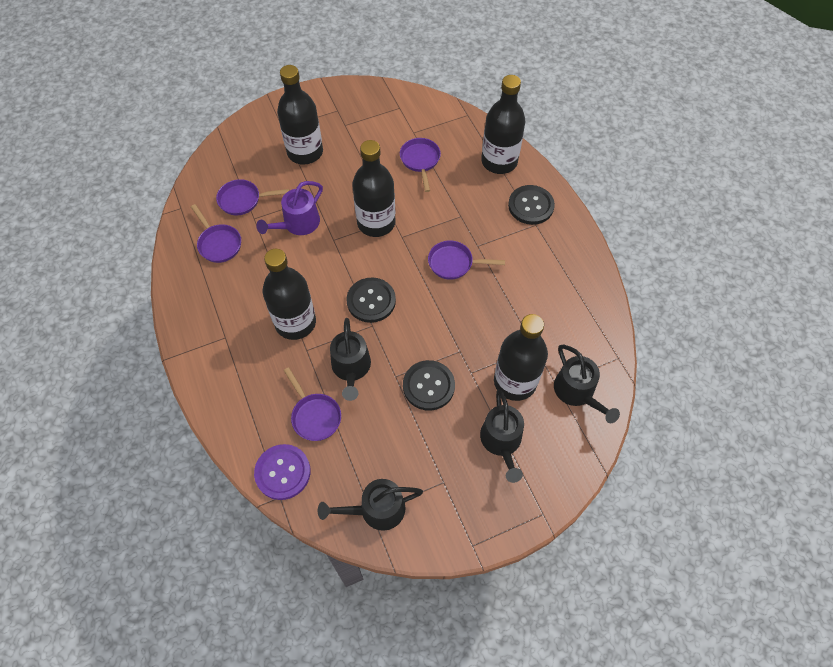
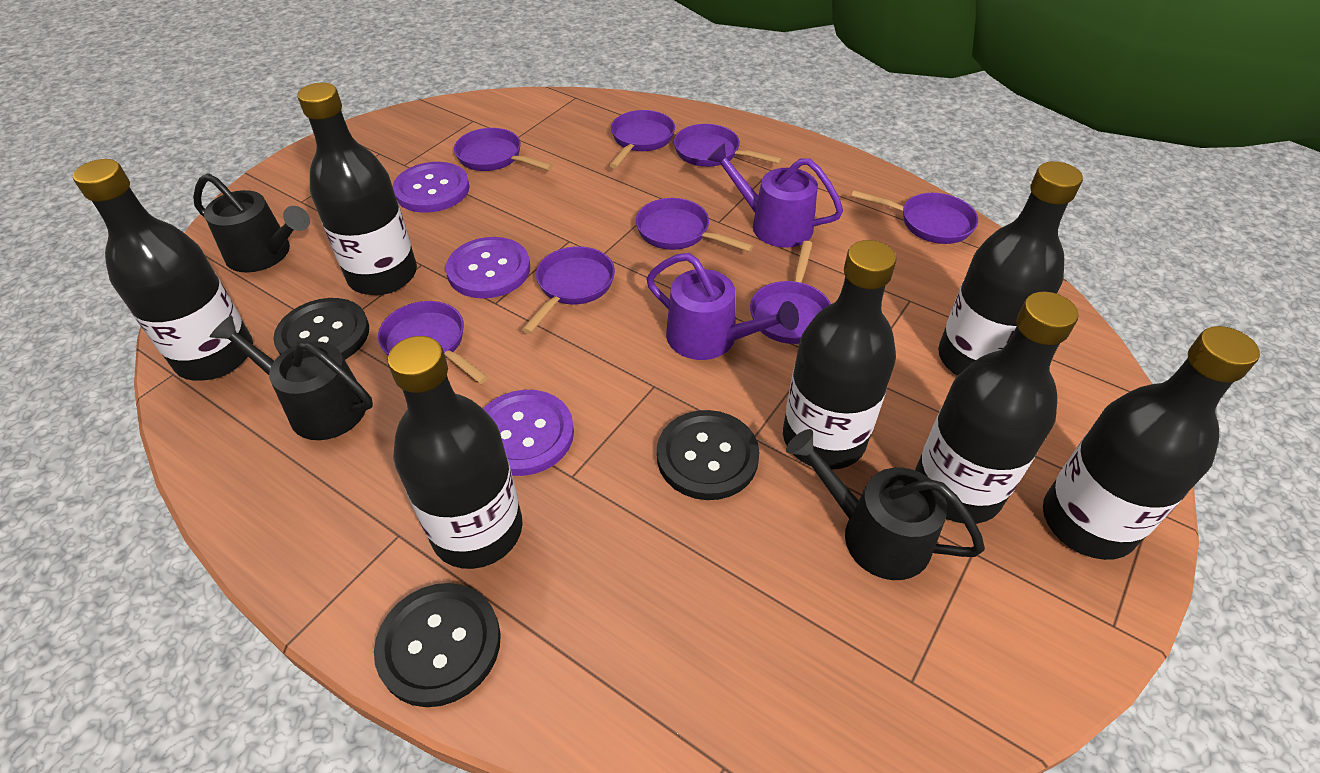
black bottle: [262,249,316,340] [277,65,323,164] [352,140,395,237] [481,75,525,174] [494,314,548,401] = 5 -> [73,159,253,381] [297,82,417,295] [388,336,523,569] [783,240,897,470] [915,292,1079,524] [938,161,1083,376] [1043,326,1260,560] = 7
black watering can: [318,479,423,531] [330,318,371,401] [480,389,524,483] [554,345,620,423] = 4 -> [193,173,310,273] [210,315,373,440] [786,429,985,580] = 3
purple button: [254,444,310,500] = 1 -> [393,162,470,213] [446,237,530,298] [483,390,574,476] = 3
purple pan: [191,204,241,263] [216,179,290,215] [284,367,341,441] [400,138,441,192] [428,240,505,280] = 5 -> [378,301,489,384] [454,128,553,171] [522,246,615,334] [609,110,675,169] [636,198,754,252] [674,124,782,167] [750,241,831,344] [851,190,978,244] = 8
purple watering can: [256,181,323,235] = 1 -> [646,253,799,360] [707,143,843,248] = 2

